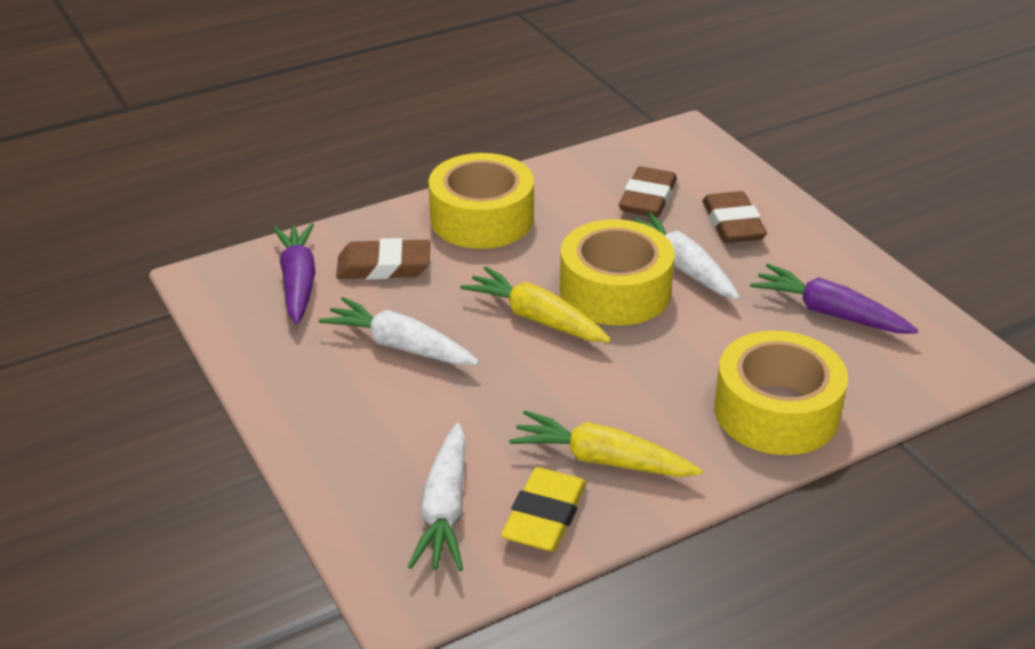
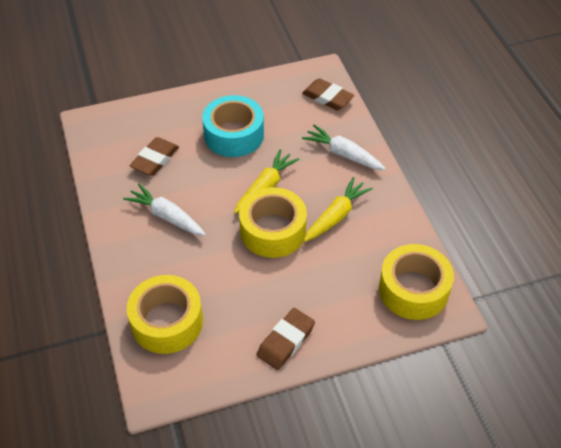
purple carrot: [273,223,316,324] [750,264,918,334] = 2 -> none = 0
turquoise tape: none = 0 -> [202,95,264,157] = 1
white carrot: [319,297,479,365] [408,423,466,571] [633,212,740,299] = 3 -> [123,184,206,236] [302,125,386,170] = 2
yellow eraser: [501,467,587,552] = 1 -> none = 0

